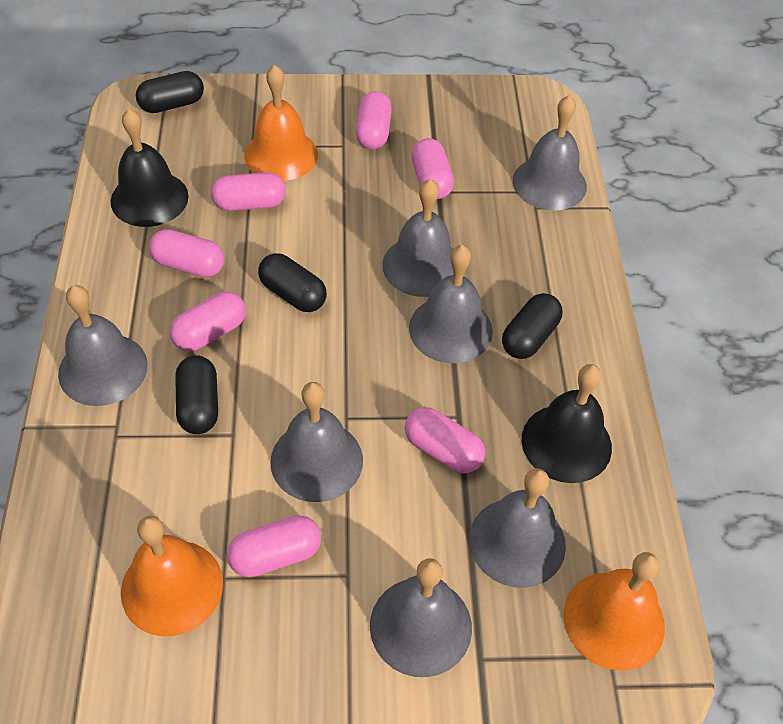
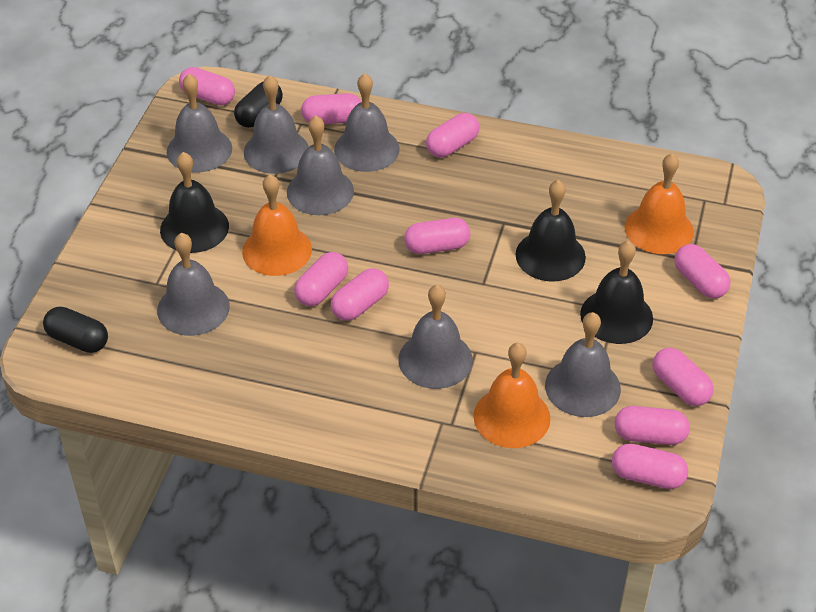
black bell: [111,109,189,227] [522,364,612,483] = 2 -> [160,152,229,253] [515,180,586,282] [580,241,653,344] = 3
black capsule: [136,71,204,113] [175,355,218,434] [258,253,327,312] [502,293,563,359] = 4 -> [43,307,108,353] [234,81,283,128] = 2
pink capsule: [149,229,224,277] [170,292,246,351] [211,172,286,211] [227,515,321,577] [356,91,392,149] [405,407,485,474] [412,138,454,199] = 7 -> [179,67,235,105] [294,252,348,306] [301,93,361,124] [331,268,389,321] [404,218,470,254] [426,113,479,158] [612,443,688,489] [615,406,690,445] [653,347,714,406] [674,244,731,299] = 10

